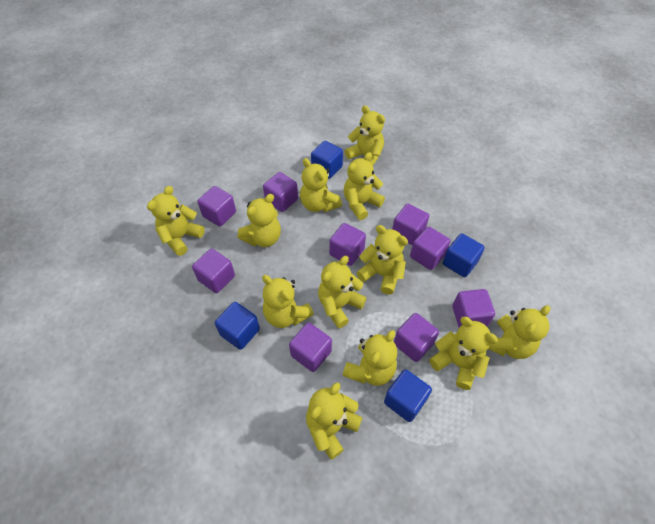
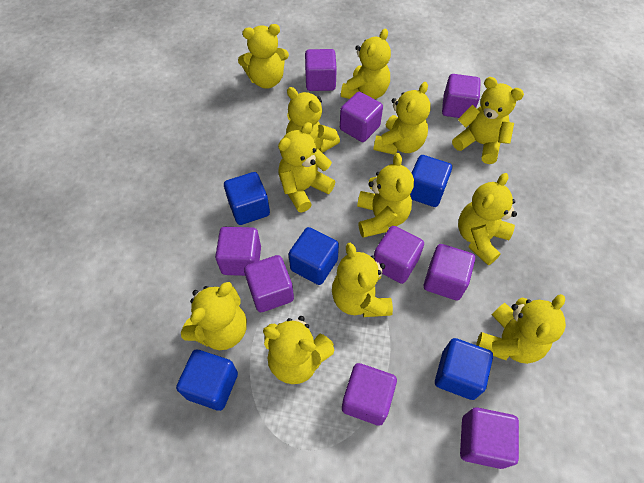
blue cube: [215,302,260,350] [311,141,343,179] [384,369,432,422] [443,234,484,277] = 4 -> [176,350,238,411] [224,172,270,225] [288,227,339,285] [410,155,452,207] [435,338,493,400] = 5

